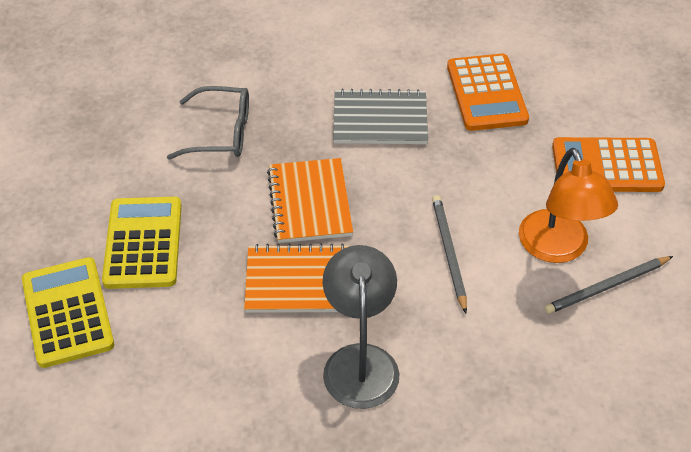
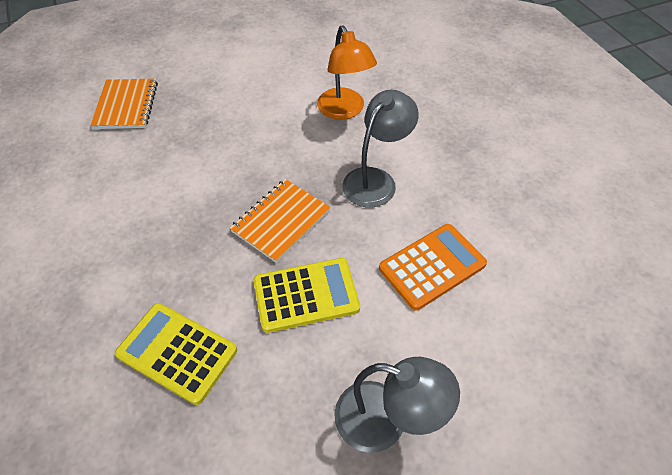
grey glasses: [167,86,249,160] = 1 -> none = 0
grey lamp: [323,245,400,409] = 1 -> [334,357,460,453] [342,90,419,207] = 2
grey notebook: [333,89,428,144] = 1 -> none = 0
grey pencil: [432,195,467,313] [545,256,673,314] = 2 -> none = 0
orange calculator: [447,54,529,131] [552,137,665,192] = 2 -> [379,224,487,310] = 1

